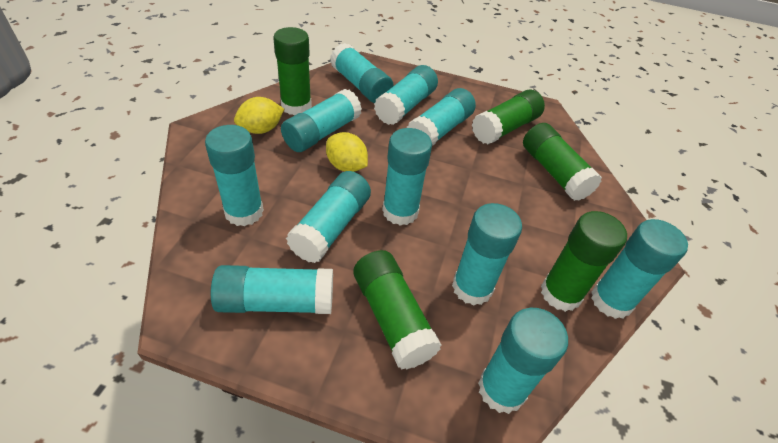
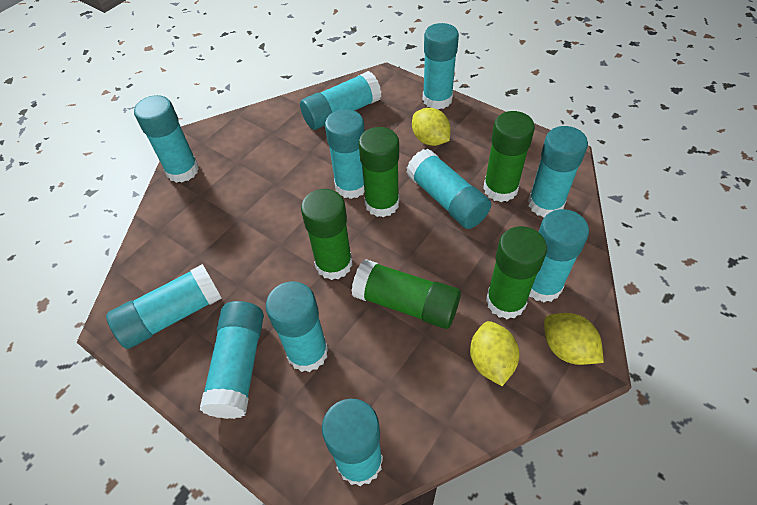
yellow lemon: [234,97,284,134] [326,132,368,172] = 2 -> [412,108,451,146] [470,321,519,386] [544,313,604,365] = 3

